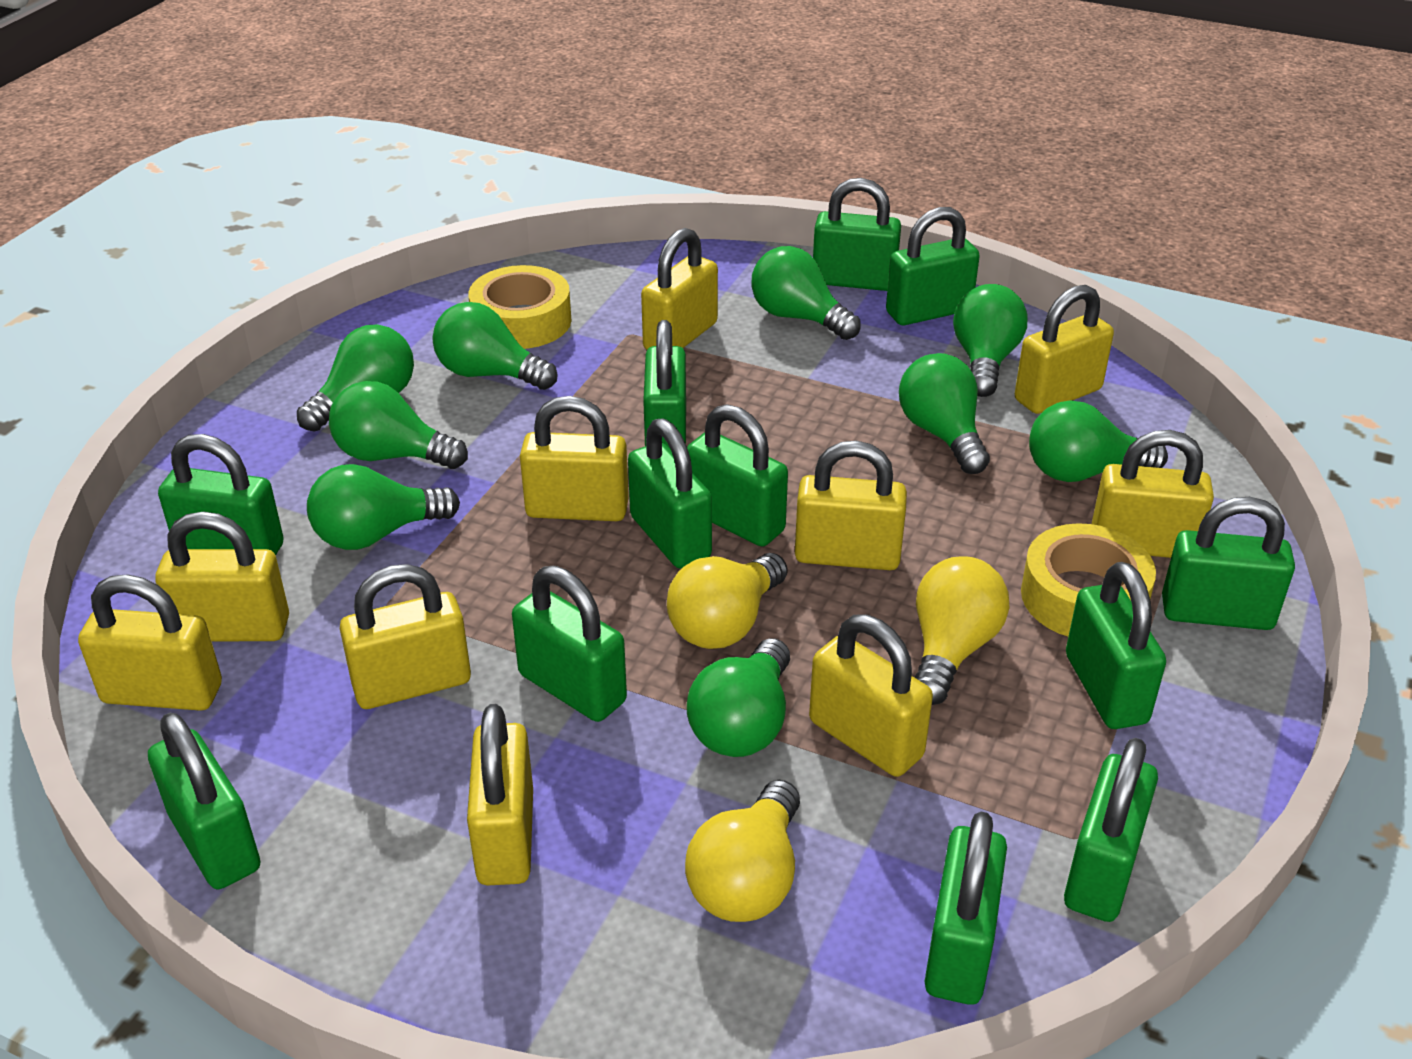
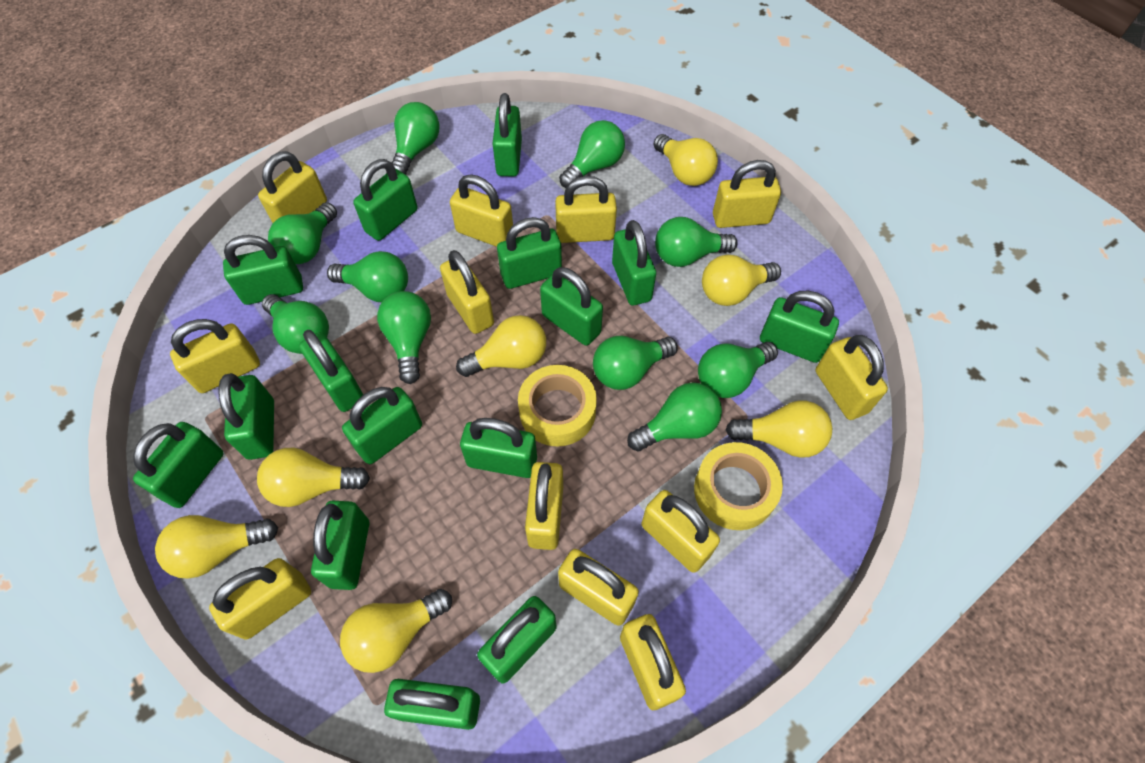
green light bulb: [297,324,414,431] [307,464,460,550] [329,381,468,469] [432,302,558,390] [687,638,790,757] [752,246,861,340] [899,353,990,474] [953,284,1028,397] [1029,400,1168,482] = 9 -> [262,294,329,354] [268,202,337,264] [327,251,408,302] [377,291,431,384] [392,102,440,175] [559,120,625,188] [593,336,678,390] [627,382,722,451] [655,217,738,267] [698,342,778,398] = 10
green padlock: [148,713,260,889] [158,434,284,555] [512,566,627,722] [628,418,712,568] [643,320,686,450] [687,404,788,546] [813,178,901,291] [886,207,980,325] [925,812,1007,1005] [1064,738,1158,922] [1066,562,1166,729] [1162,497,1295,630] = 12 -> [133,422,224,508] [218,373,274,460] [223,235,303,305] [299,330,363,412] [311,501,370,590] [342,387,422,464] [353,159,417,241] [384,679,480,730] [460,418,537,478] [477,596,557,683] [492,93,522,176] [497,217,562,289] [540,267,603,346] [612,220,656,305] [760,291,839,363] = 15
yellow light bulb: [667,553,787,649] [685,780,800,922] [915,556,1009,705] = 3 -> [155,515,278,579] [257,448,370,507] [340,589,452,673] [456,315,546,377] [654,134,718,186] [702,255,781,306] [726,400,833,458] = 7
yellow padlock: [78,574,222,711] [155,511,289,641] [340,564,471,709] [467,704,533,885] [520,396,629,521] [641,228,718,350] [795,441,907,570] [809,614,933,777] [1015,285,1114,414] [1092,430,1214,558] = 10 -> [170,319,260,393] [209,558,311,640] [258,151,327,223] [440,250,494,334] [450,174,513,247] [525,462,563,550] [555,176,617,243] [558,549,639,626] [620,614,686,710] [642,490,720,573] [713,160,781,228] [816,335,888,420] = 12

